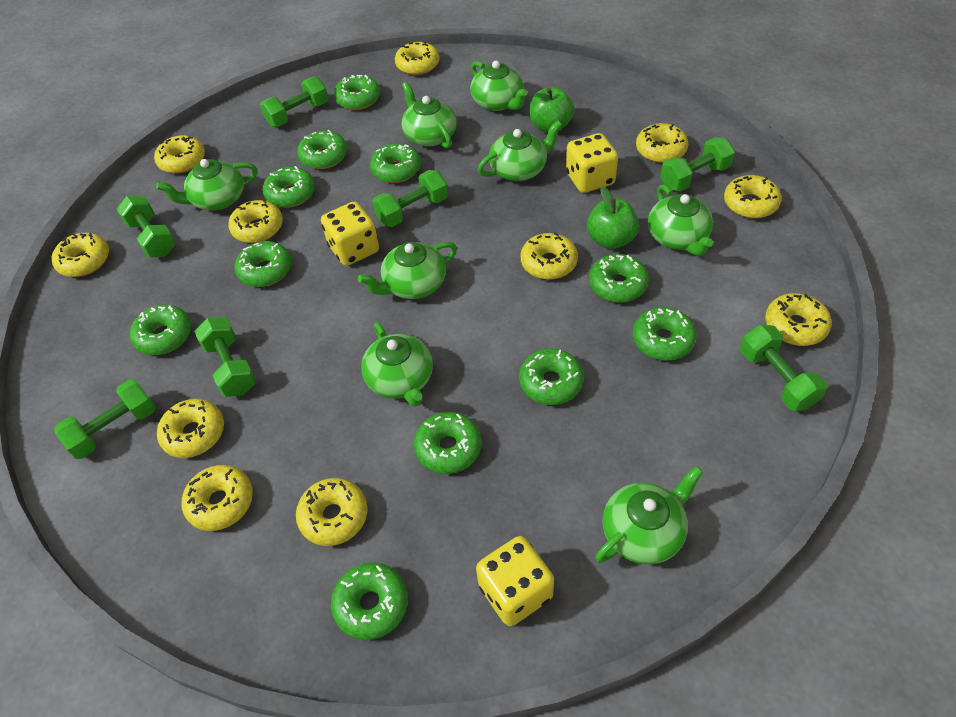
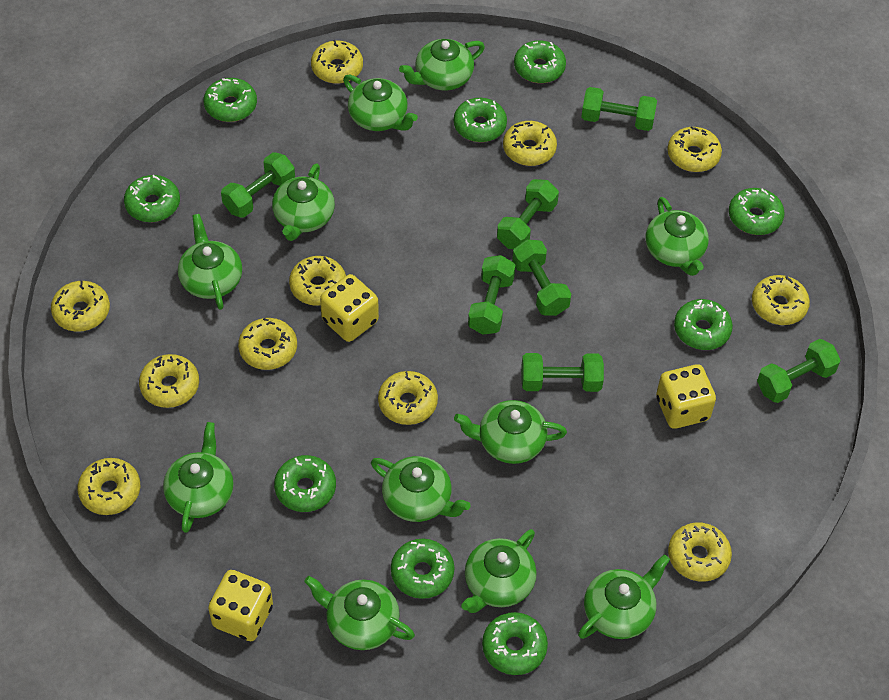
green apple: [530,87,574,132] [587,187,639,249] = 2 -> none = 0
green donut: [130,305,191,355] [235,241,292,287] [262,166,315,208] [297,130,347,169] [331,563,408,640] [334,75,380,110] [370,143,421,183] [414,412,481,474] [519,348,584,405] [589,254,649,303] [633,307,697,360] = 11 -> [124,175,180,222] [204,78,257,122] [274,455,336,512] [391,539,454,599] [454,98,507,142] [482,612,548,675] [514,40,566,83] [674,299,733,350] [729,188,785,235] = 9
green teapot: [156,159,258,210] [358,242,457,299] [361,322,433,407] [401,82,457,148] [470,61,528,111] [478,120,562,181] [595,466,703,565] [648,185,713,256] = 8 -> [163,422,234,533] [178,214,242,310] [272,163,335,241] [304,576,415,650] [343,75,418,131] [371,456,471,522] [399,39,485,91] [454,400,567,464] [461,529,537,613] [578,554,670,639] [645,197,709,276] = 11

